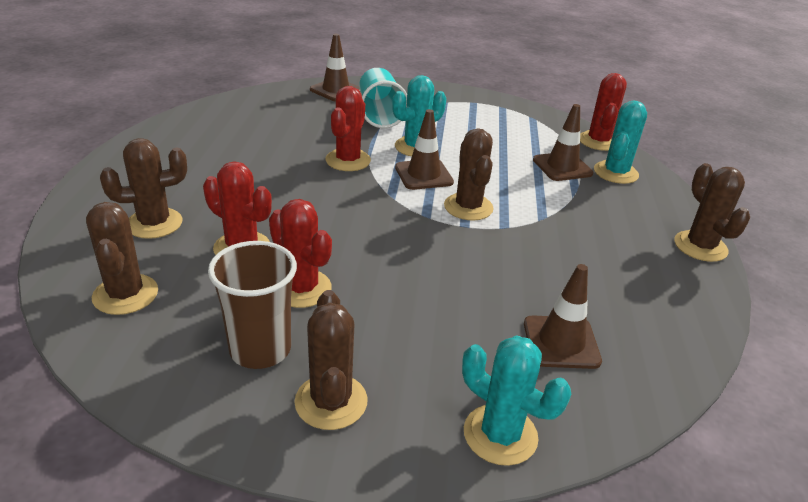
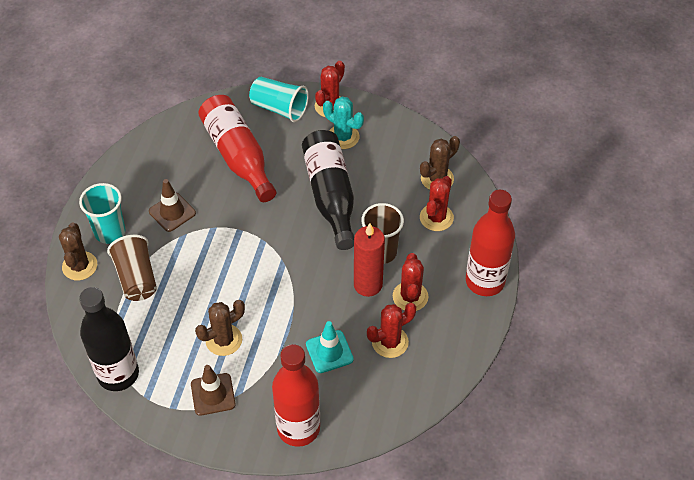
black bottle: none = 0 -> [79,287,139,391] [302,130,354,250] = 2
brown cactus: [86,202,158,315] [100,138,187,239] [294,290,368,430] [444,128,494,220] [674,163,750,262] = 5 -> [59,223,97,281] [195,300,245,356] [420,136,460,190] = 3
brown cup: [208,241,297,369] = 1 -> [107,235,157,301] [361,203,404,264] = 2
brown traffic cone: [310,34,360,102] [395,109,454,190] [524,264,602,369] [533,104,593,181] = 4 -> [149,179,196,232] [191,365,236,416] = 2
red bottle: none = 0 -> [198,95,276,202] [272,344,320,447] [466,190,515,296] = 3
red candle: none = 0 -> [354,223,385,297] = 1
turquoise cactus: [392,75,446,156] [462,335,571,466] [594,100,647,184] = 3 -> [323,97,364,149] = 1
turquoise cup: [359,68,407,128] = 1 -> [79,183,125,244] [249,77,309,122] = 2
turquoise traffic cone: none = 0 -> [306,321,354,373] = 1

